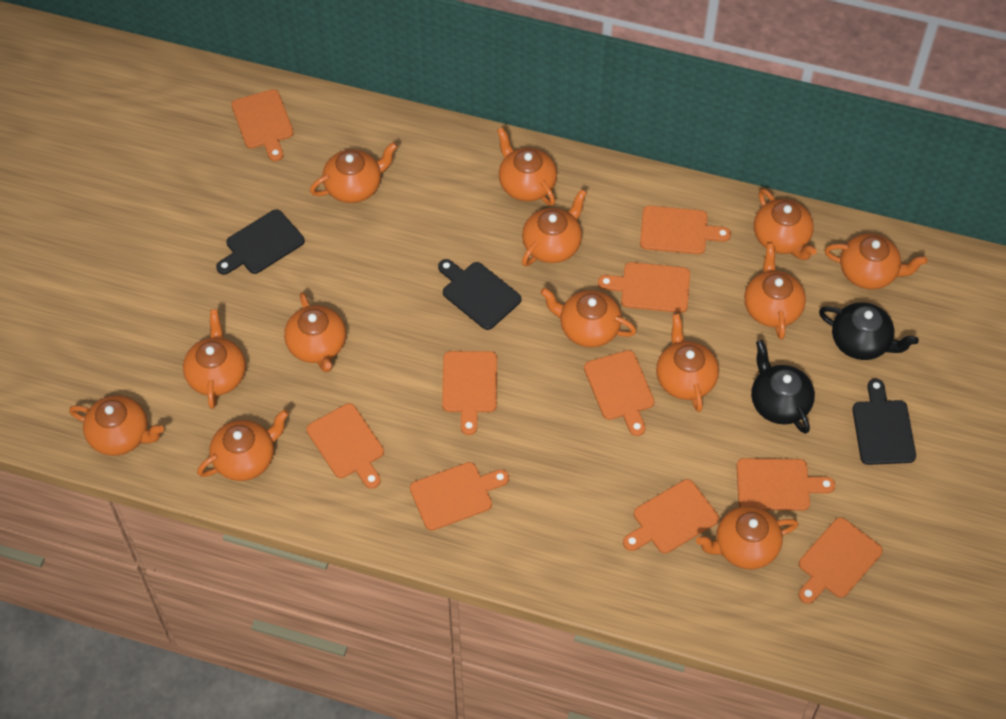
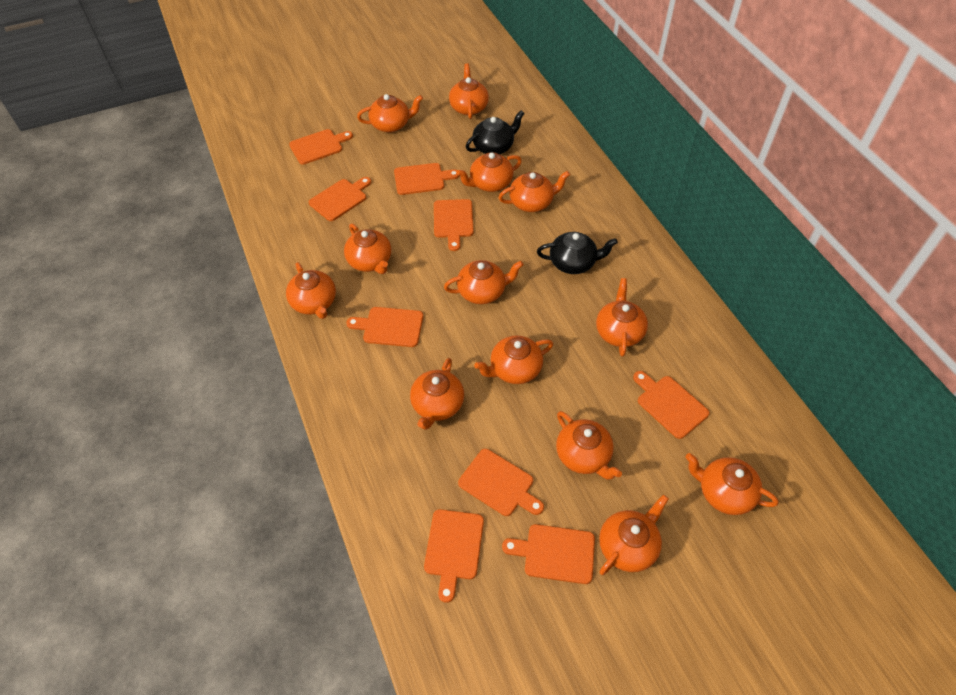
black cutting board: [216,209,305,275] [438,259,522,330] [852,379,916,465] = 3 -> none = 0
orange cutting board: [231,89,294,161] [306,403,384,489] [410,462,509,531] [442,351,497,435] [584,350,655,436] [598,262,690,313] [623,479,719,553] [640,206,731,254] [737,458,835,511] [798,517,883,604] = 10 -> [289,129,353,165] [309,177,371,221] [346,307,423,347] [394,163,459,195] [424,509,484,603] [434,199,474,251] [458,449,544,516] [502,524,595,584] [633,371,710,439] = 9

